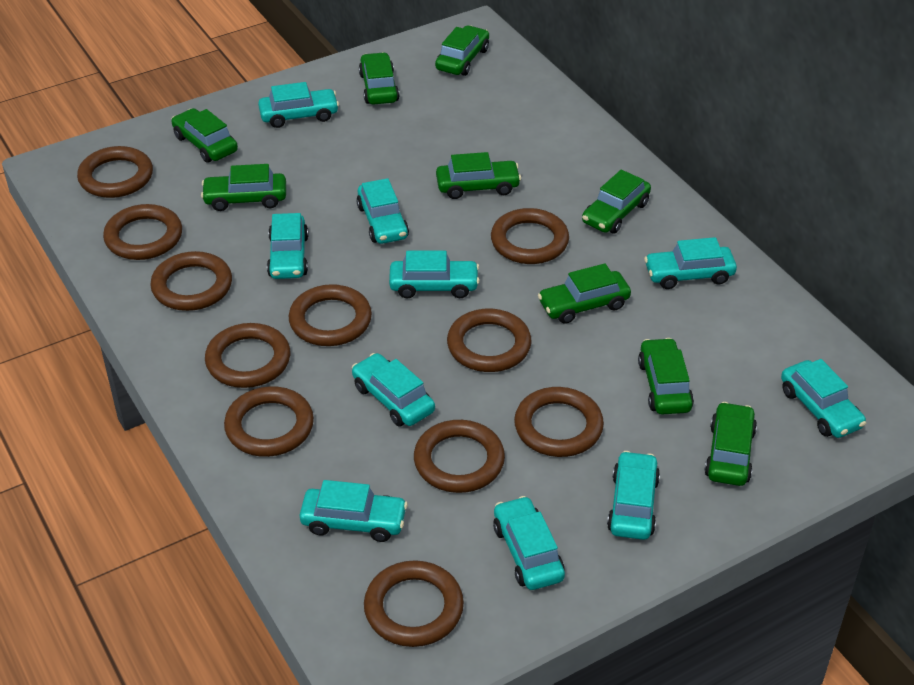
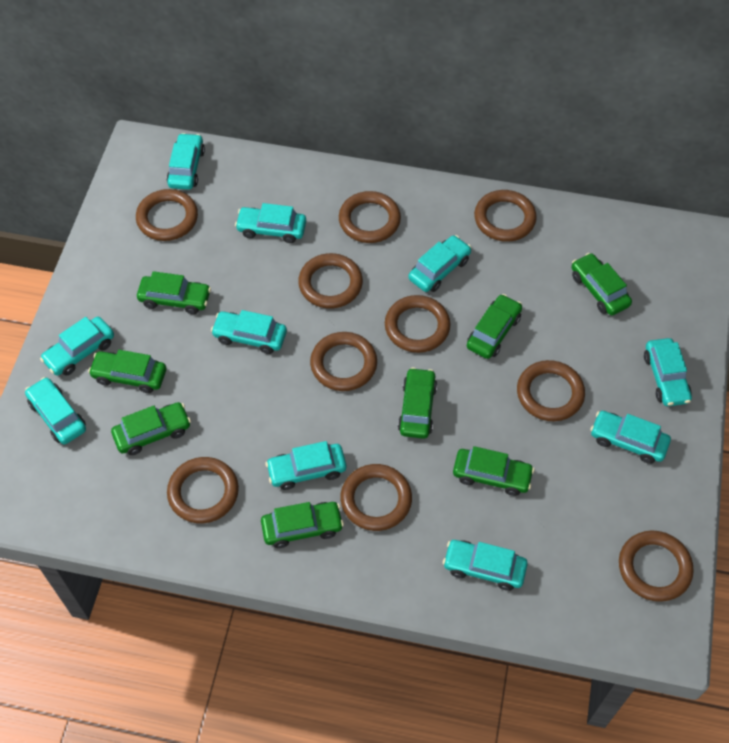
brown ring: [77,146,153,198] [103,204,182,260] [150,251,232,311] [205,323,290,388] [224,386,314,457] [289,284,372,346] [364,560,464,647] [414,420,505,493] [447,309,532,372] [491,208,569,264] [514,387,604,457] = 11 -> [136,189,198,241] [167,457,239,523] [298,253,363,308] [310,332,377,391] [339,191,401,243] [340,464,412,531] [385,295,451,353] [474,190,537,242] [517,360,585,421] [619,530,694,602] = 10
green car: [171,108,238,163] [201,164,286,211] [359,52,400,105] [435,25,489,76] [436,152,521,199] [538,263,631,324] [582,170,651,233] [638,338,694,415] [705,402,757,486] = 9 -> [88,350,166,393] [111,402,191,455] [137,271,211,314] [261,502,344,548] [398,367,437,439] [453,446,534,496] [467,294,522,359] [572,253,632,316] = 8

